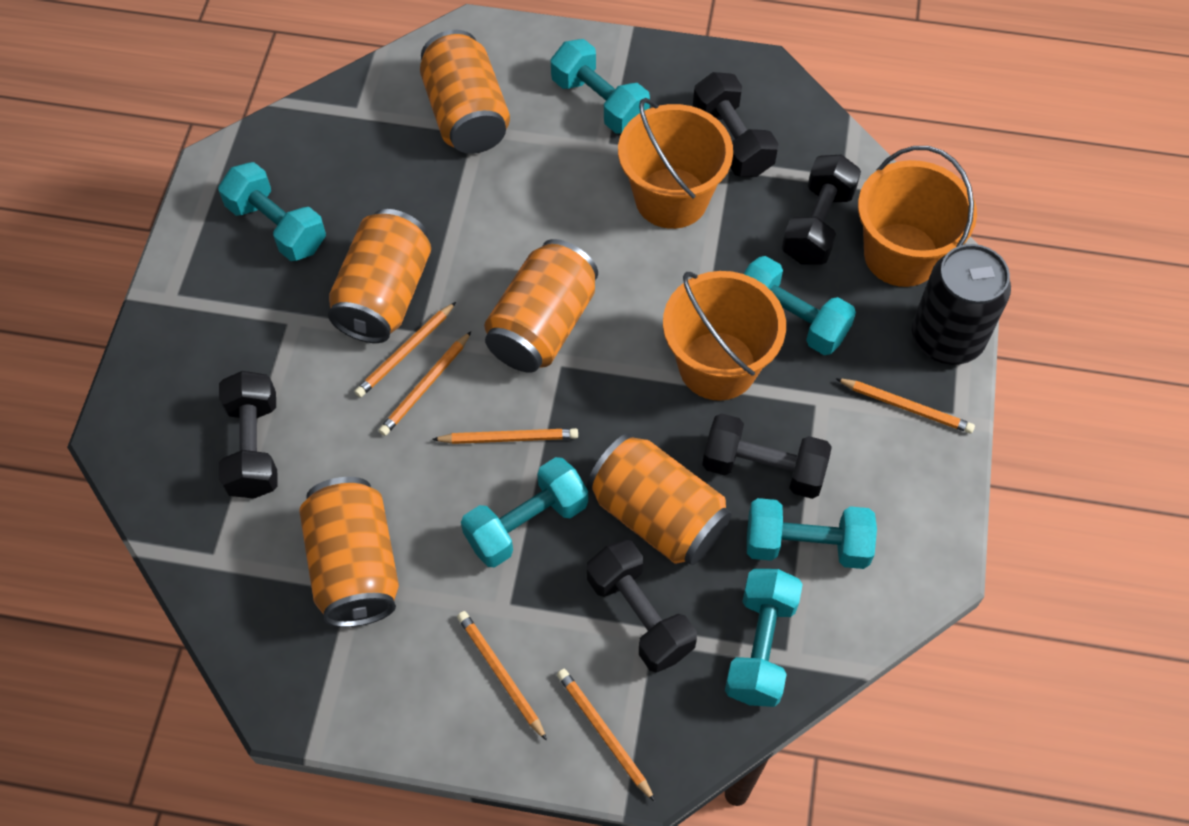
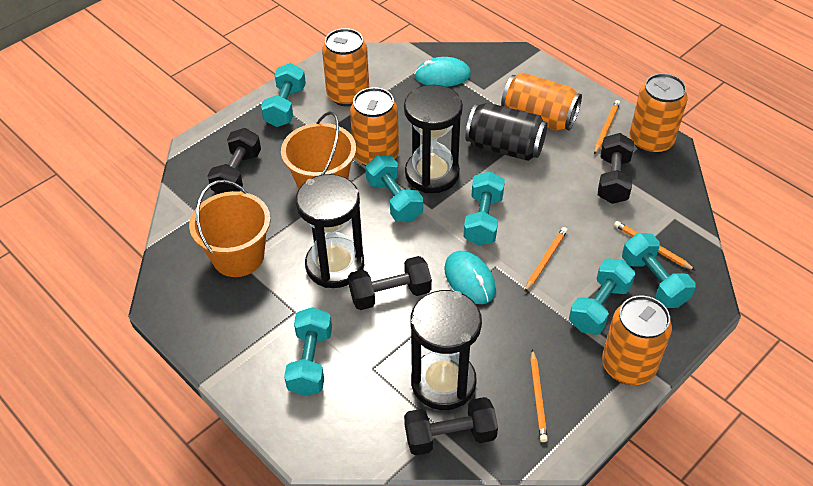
black dumbbell: [219,371,278,499] [587,539,697,673] [693,72,779,177] [702,413,832,499] [782,155,861,265] = 5 -> [207,128,261,194] [348,256,432,310] [404,397,498,456] [598,133,634,204] = 4
black hourglass: none = 0 -> [295,174,364,288] [404,85,463,193] [410,290,482,410] = 3
orange bucket: [618,98,733,229] [663,271,786,401] [858,146,977,287] = 3 -> [189,180,271,277] [281,111,356,189] = 2
orange pencil: [354,302,456,398] [379,331,471,436] [432,428,578,444] [457,611,547,741] [557,669,655,802] [836,378,975,434] = 6 -> [525,227,568,292] [530,349,548,442] [594,100,620,155] [614,221,696,271] = 4
turquoise mouse: none = 0 -> [414,57,471,87] [444,251,496,304] = 2

